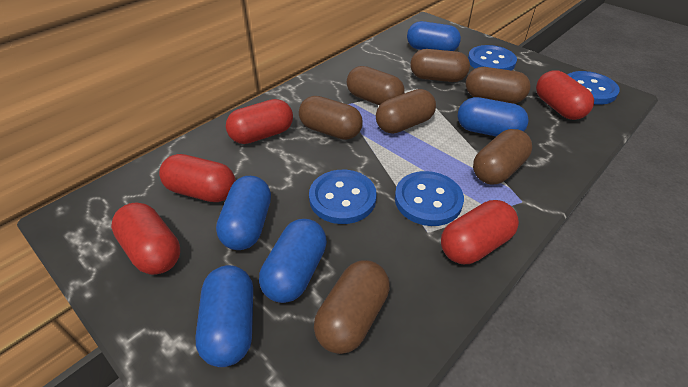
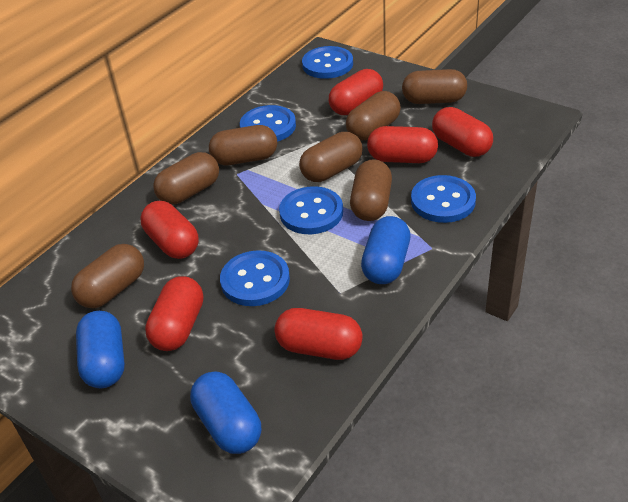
blue button: [309,170,377,224] [395,171,464,226] [468,45,517,71] [568,71,620,105] = 4 -> [220,250,290,306] [240,105,296,142] [279,186,343,234] [302,46,353,79] [411,175,476,223] = 5
blue capsule: [195,265,253,367] [216,176,271,250] [259,219,327,303] [407,21,461,51] [458,97,529,136] = 5 -> [76,311,125,388] [190,371,261,454] [361,216,410,284] = 3
red capsule: [111,202,180,275] [159,154,236,202] [226,99,293,144] [441,200,519,264] [536,70,594,120] = 5 -> [141,201,199,259] [145,276,203,351] [274,308,363,360] [329,69,383,115] [367,126,438,163] [432,107,493,157] = 6

